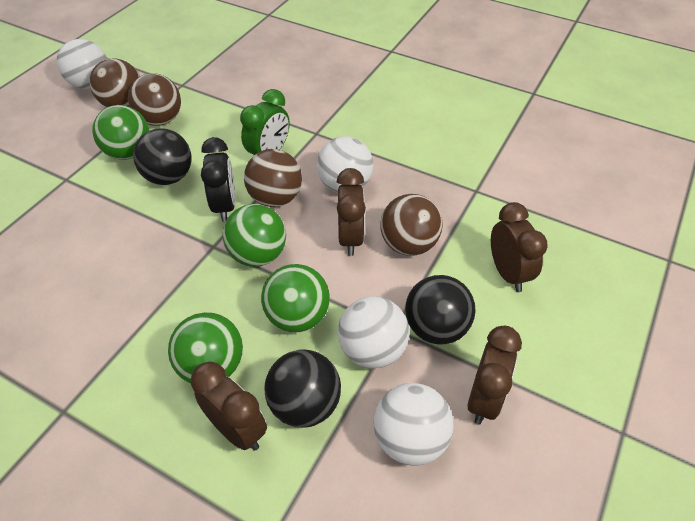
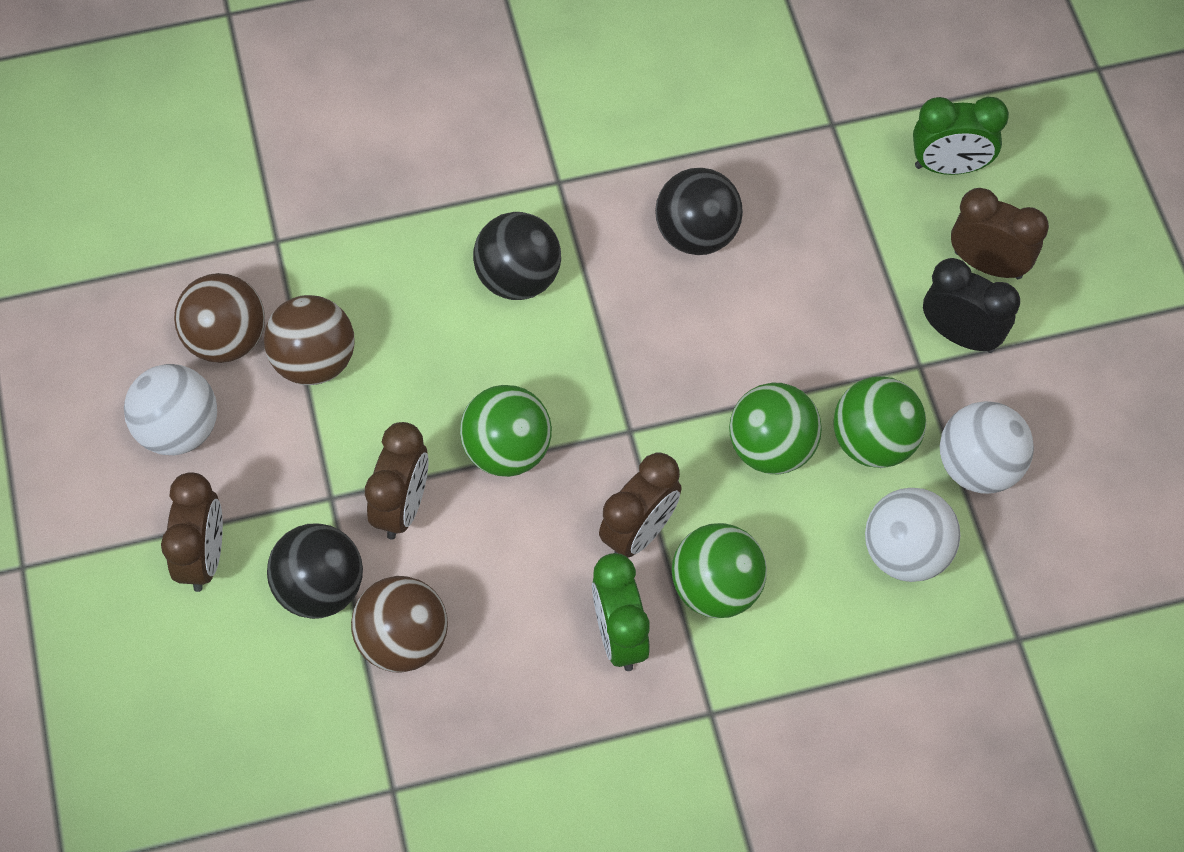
brown ball: [89,58,140,107] [128,73,181,126] [244,149,302,207] [380,194,443,256] = 4 -> [174,273,265,363] [264,295,355,385] [351,576,448,672] = 3
green clock: [240,89,289,155] = 1 -> [592,553,650,671] [913,97,1009,175] = 2
white ball: [57,39,107,89] [317,136,373,193] [338,296,409,368] [373,383,453,466] = 4 -> [124,364,217,455] [865,488,960,582] [940,401,1034,494] = 3

